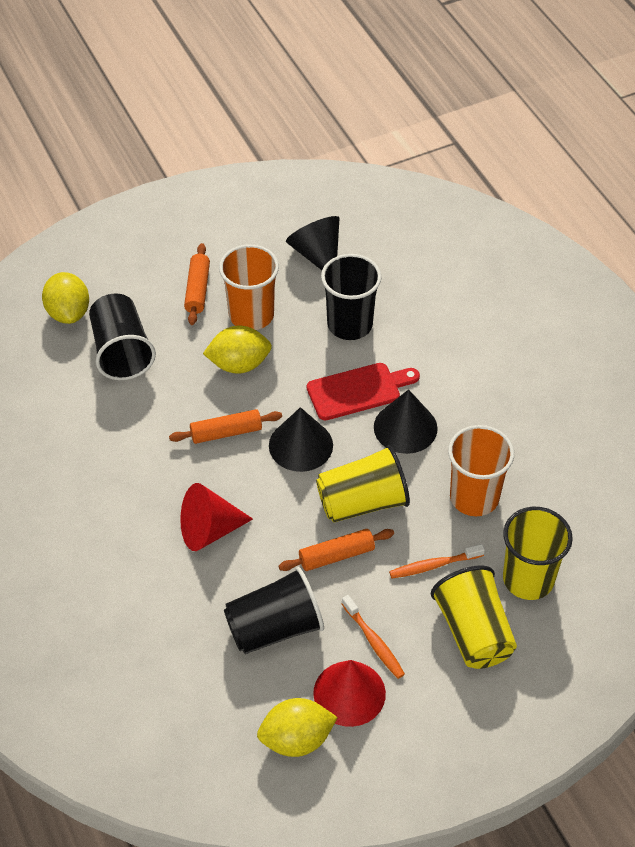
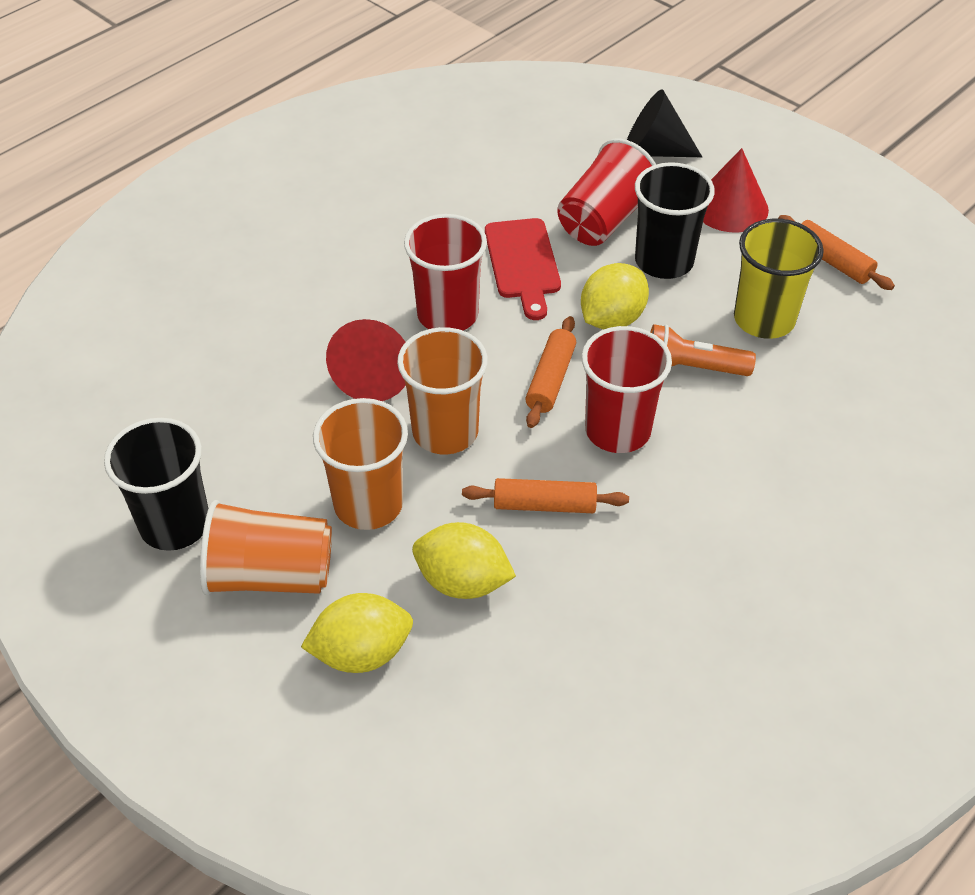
black cone: [269,407,333,472] [286,216,340,270] [374,389,438,454] = 3 -> [627,90,702,157] = 1
black cup: [89,293,156,380] [224,567,324,654] [321,254,382,340] = 3 -> [104,418,208,551] [635,162,715,279] = 2
orange cup: [219,245,279,330] [448,425,514,516] = 2 -> [200,500,332,595] [313,398,408,530] [397,327,488,454] = 3
orange flashlight: none = 0 -> [651,324,756,376] = 1
orange toothbrush: [342,595,405,679] [389,544,485,578] = 2 -> none = 0
red cup: none = 0 -> [404,214,487,331] [557,139,656,246] [581,326,672,453] = 3
yellow cup: [316,445,410,523] [431,565,517,669] [503,507,573,600] = 3 -> [734,219,824,339] = 1

